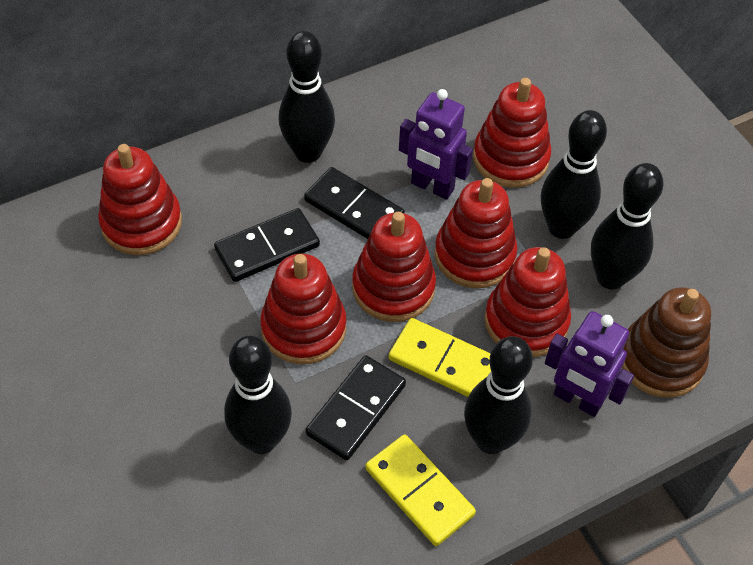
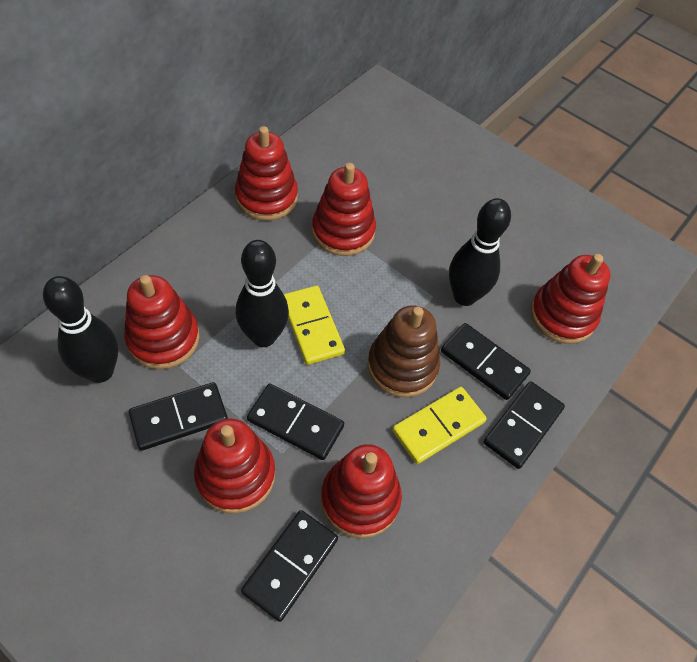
black bowling pin: [224,335,292,454] [279,31,335,163] [464,336,533,454] [541,110,607,239] [591,163,663,290] = 5 -> [43,276,118,383] [236,240,289,347] [449,198,511,306] = 3
black domino: [214,208,320,282] [304,167,405,239] [306,355,406,460] = 3 -> [129,382,228,451] [241,510,338,622] [247,384,344,460] [441,323,531,400] [484,381,565,469] = 5
purple robot: [399,89,473,200] [545,311,634,417] = 2 -> none = 0

